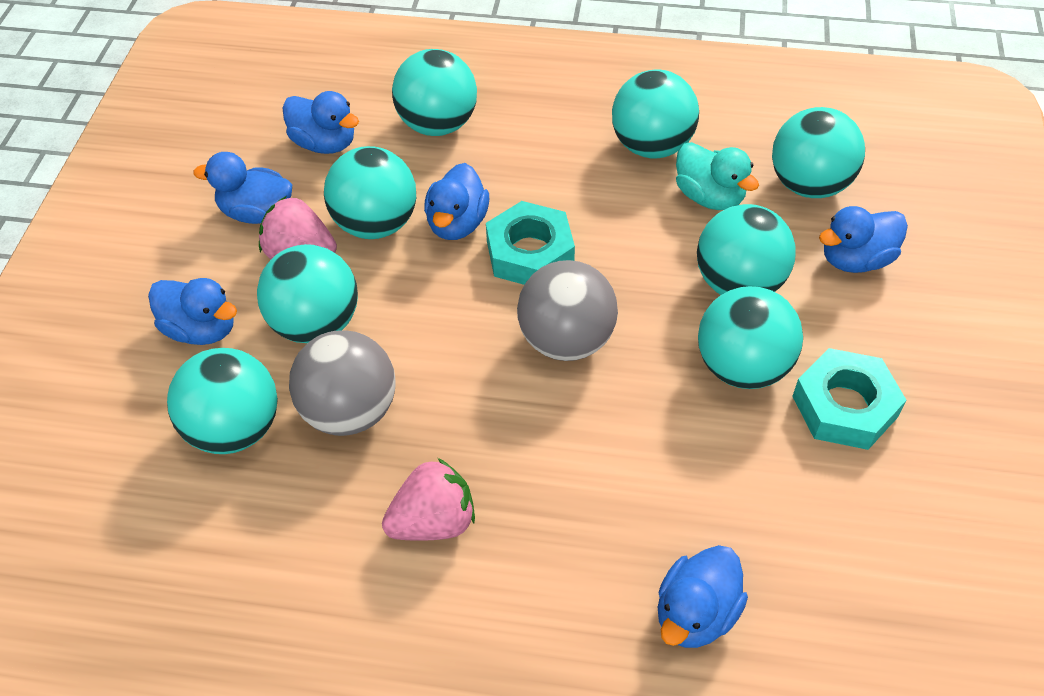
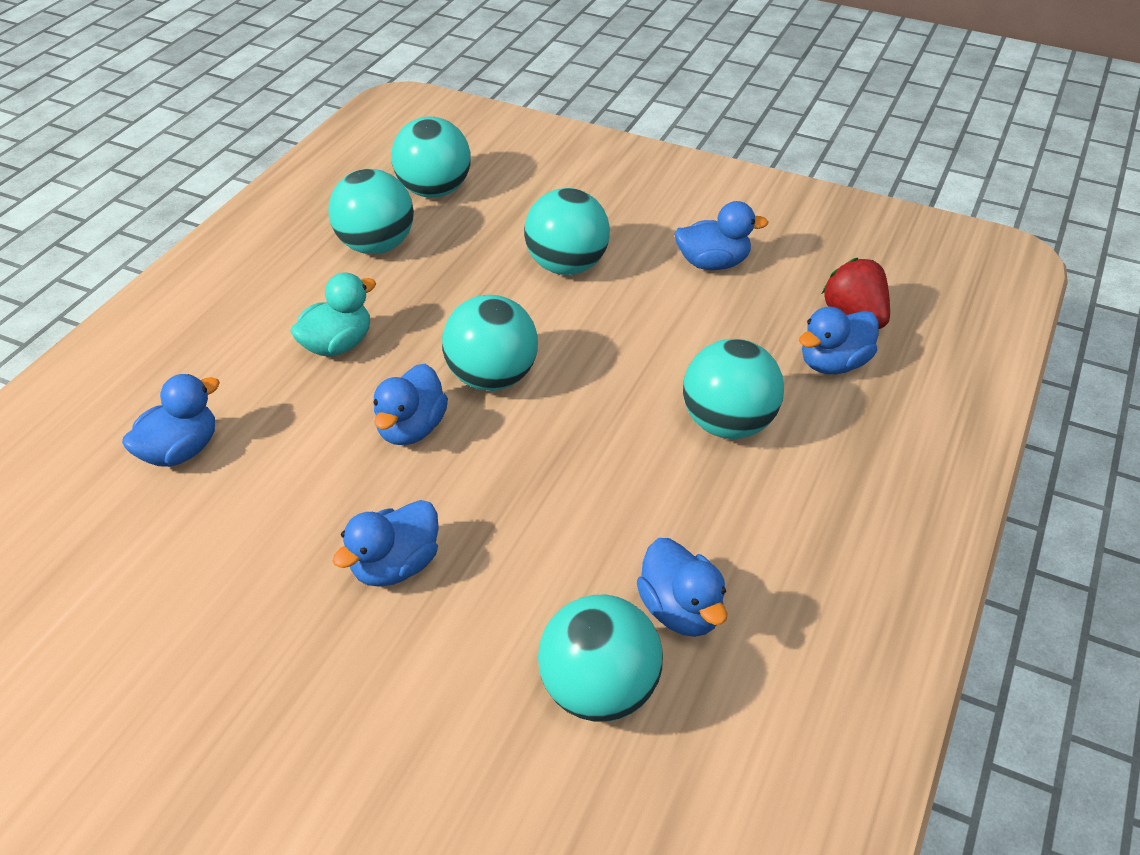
grey ball: [289,330,396,436] [517,260,618,361] = 2 -> none = 0
pink strawberry: [259,196,337,259] [382,458,475,541] = 2 -> none = 0
red strawberry: none = 0 -> [822,258,890,329] = 1
turquoise ball: [167,348,278,454] [257,244,358,343] [324,146,416,239] [392,49,477,136] [612,70,699,158] [697,204,796,295] [698,286,803,389] [772,107,865,198] = 8 -> [329,169,414,254] [391,116,471,198] [442,295,538,391] [524,188,610,275] [538,595,663,722] [683,339,784,439] = 6
turquoise nut: [486,201,575,285] [792,348,906,450] = 2 -> none = 0

